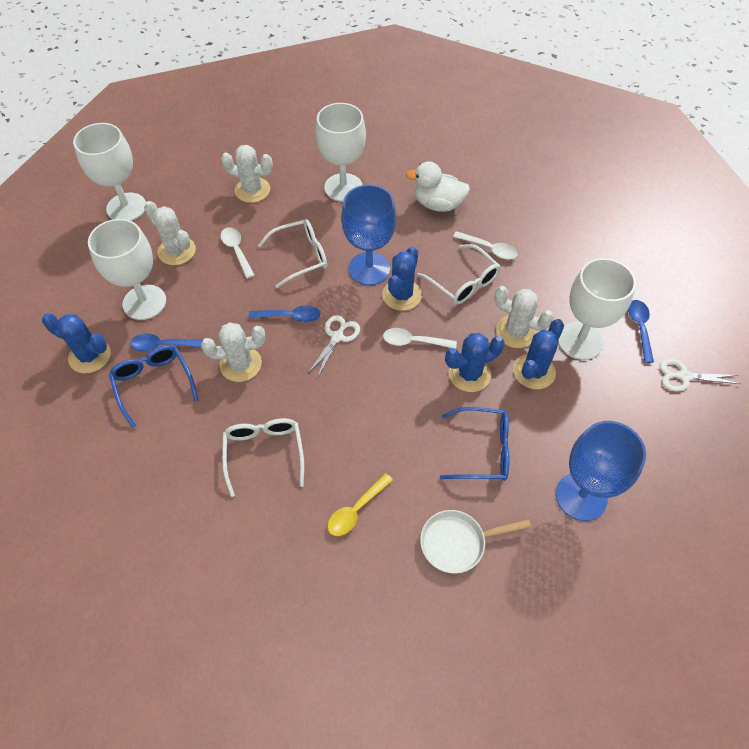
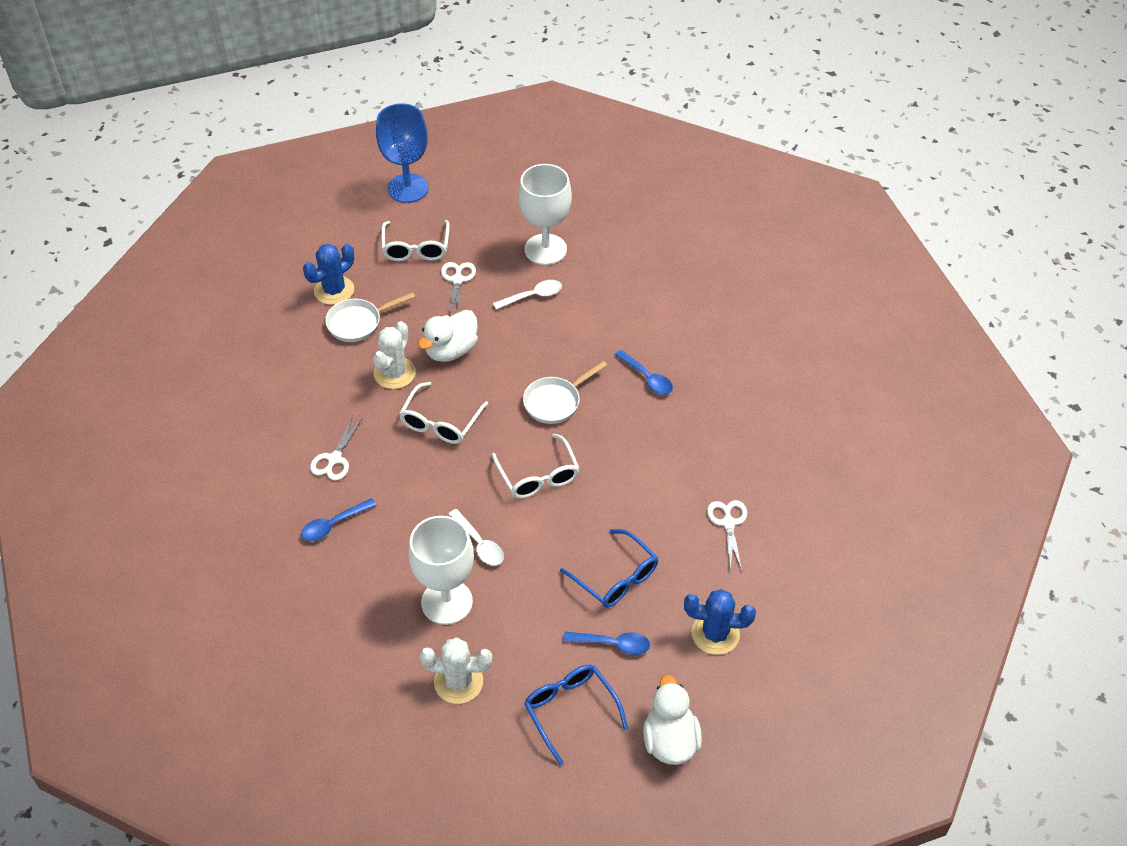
blue cactus: [42,313,111,373] [382,246,422,311] [445,333,505,392] [513,319,564,389] = 4 -> [303,244,354,305] [684,589,756,655] = 2
blue goblet: [341,184,396,286] [556,421,646,521] = 2 -> [376,103,428,203] = 1
white cactus: [144,201,196,265] [201,322,266,382] [221,145,273,203] [494,286,554,348] = 4 -> [373,321,416,389] [419,638,492,704] = 2
white duck: [406,161,470,212] = 1 -> [418,310,478,362] [643,675,702,765] = 2
white goblet: [73,123,146,221] [88,219,166,320] [315,103,366,202] [558,258,636,360] = 4 -> [408,516,474,625] [518,164,572,265] = 2
white pan: [420,510,531,574] = 1 -> [325,292,415,342] [523,361,607,424] = 2
white scissors: [308,315,360,378] [659,359,741,391] = 2 -> [310,416,363,480] [441,262,476,315] [707,500,747,570] = 3
white spoon: [221,227,255,279] [383,328,457,349] [453,231,518,260] = 3 -> [448,509,504,566] [493,280,562,309] = 2
yellow spoon: [327,473,393,536] = 1 -> none = 0

